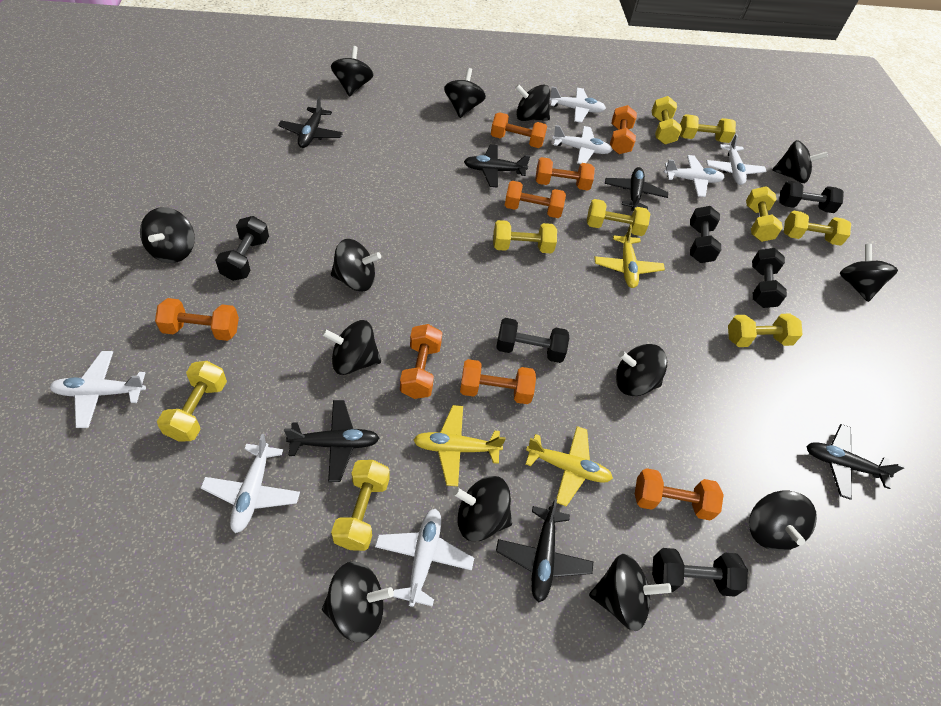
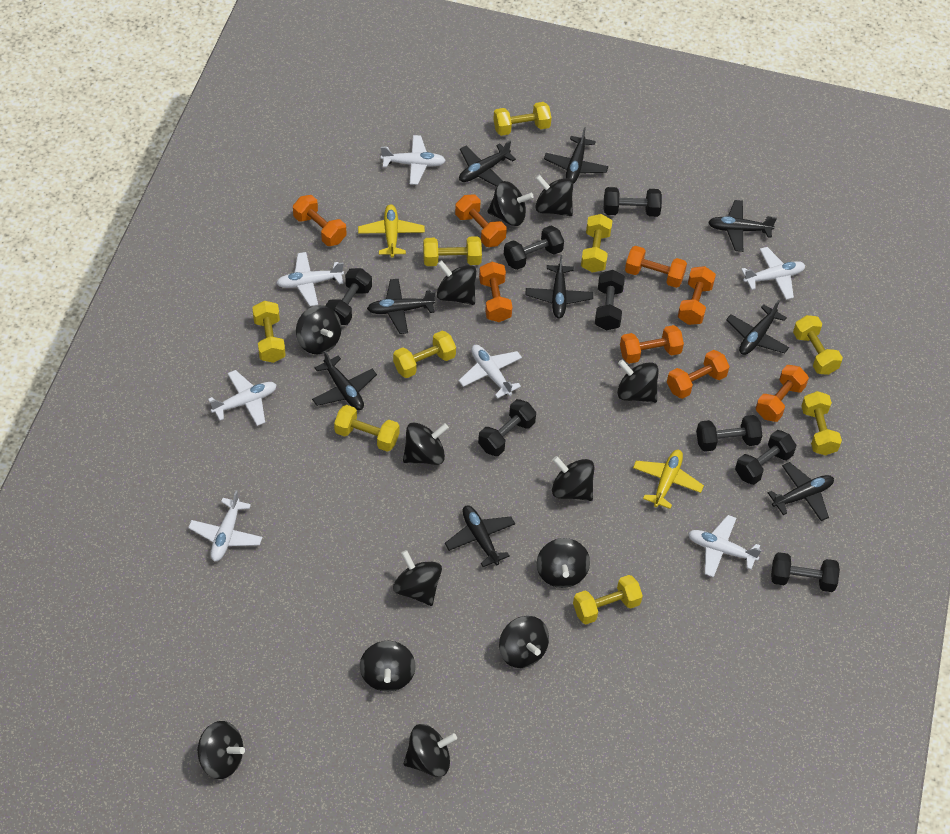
black dumbbell: [215,216,269,281] [496,318,569,363] [652,548,748,597] [690,206,721,263] [752,248,787,308] [779,181,844,213] = 6 -> [325,268,372,325] [478,399,536,456] [504,226,564,270] [595,270,625,330] [604,187,662,217] [696,415,763,452] [735,430,796,485] [771,552,840,592] = 8
black plane: [278,96,343,148] [284,400,380,482] [464,145,530,188] [496,499,594,602] [605,167,668,211] [806,424,905,500] = 6 -> [312,351,377,410] [367,279,436,334] [445,505,515,567] [459,141,516,187] [526,255,593,318] [544,127,608,184] [708,200,777,252] [726,300,789,355] [768,462,834,521] = 9
yellow plane: [413,405,506,487] [526,426,613,506] [594,224,665,288] = 3 -> [358,204,425,258] [633,450,704,509] = 2

